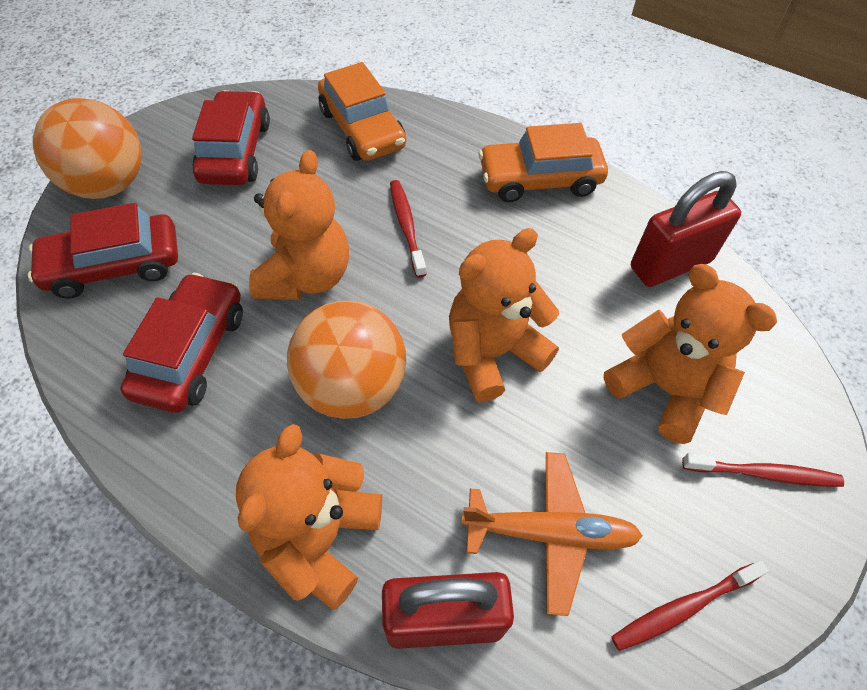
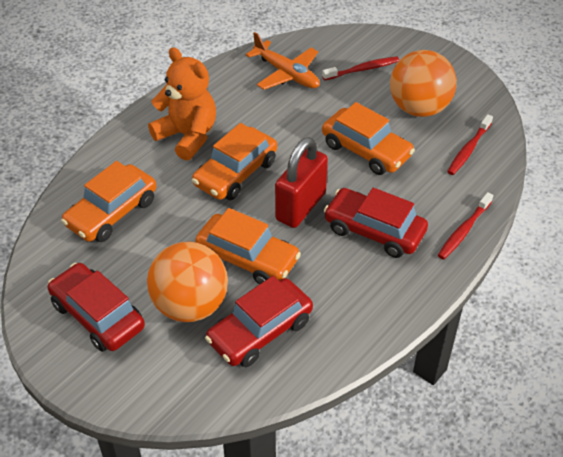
orange car: [318,62,406,161] [479,123,608,202] = 2 -> [61,161,156,242] [192,123,277,200] [195,208,301,285] [322,102,415,175] = 4
orange teddy bear: [236,424,382,610] [249,150,349,300] [449,228,559,402] [604,264,777,444] = 4 -> [148,47,216,161] = 1
red padlock: [382,572,514,649] [631,171,741,287] = 2 -> [275,137,328,228] = 1

